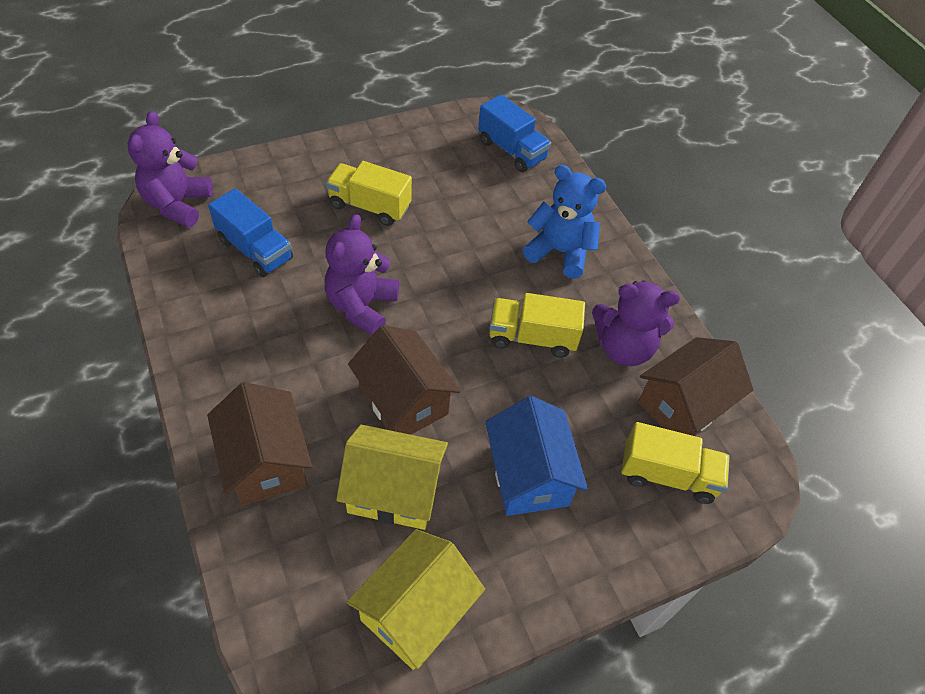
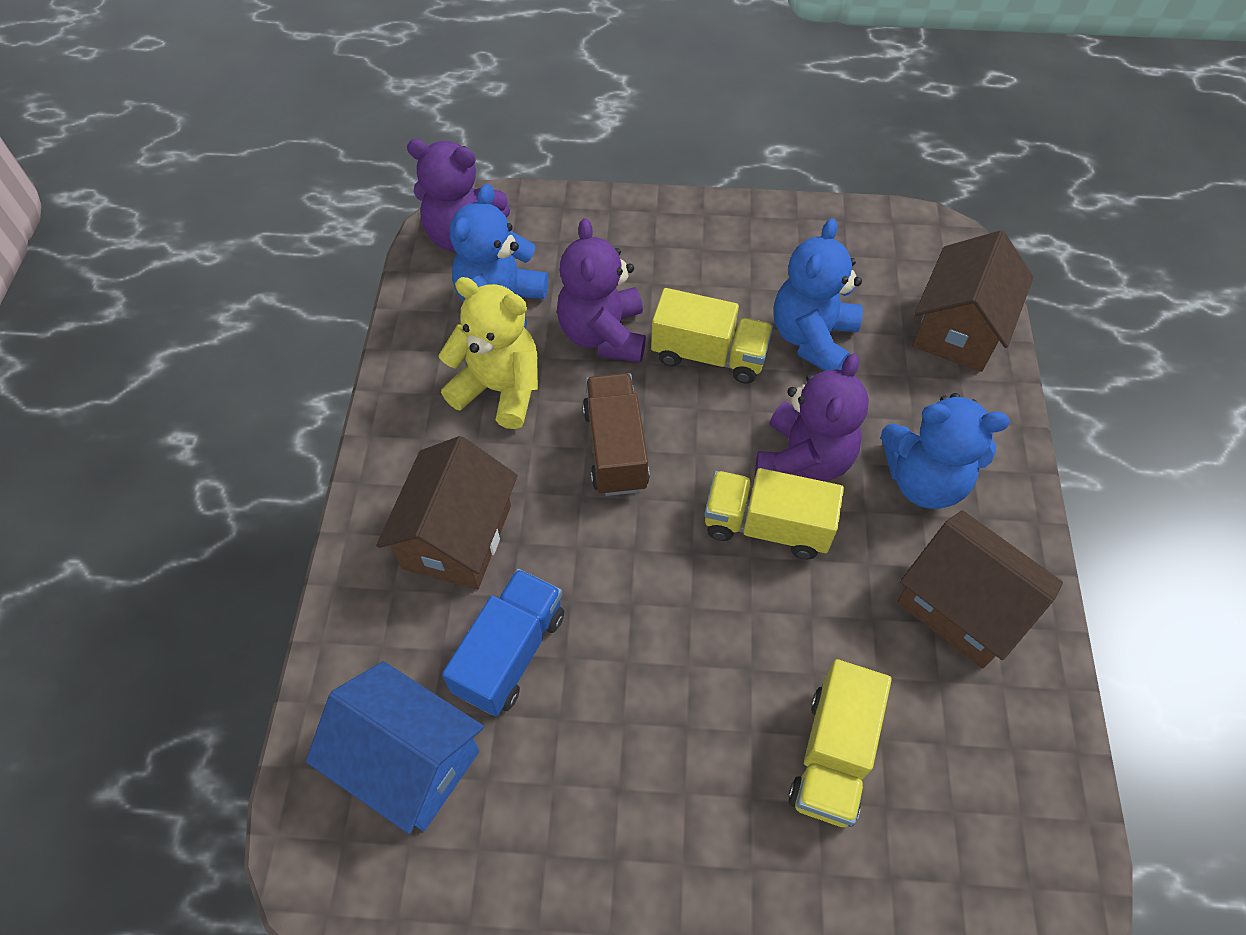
blue teddy bear: [523,165,606,279] = 1 -> [450,184,548,329] [773,218,863,371] [881,393,1010,509] = 3
blue truck: [208,188,293,277] [478,94,551,172] = 2 -> [442,569,564,716] = 1
brown truck: none = 0 -> [582,373,650,496] = 1
yellow house: [336,425,448,530] [347,529,485,670] = 2 -> none = 0
yellow teddy bear: none = 0 -> [438,277,538,429] = 1

